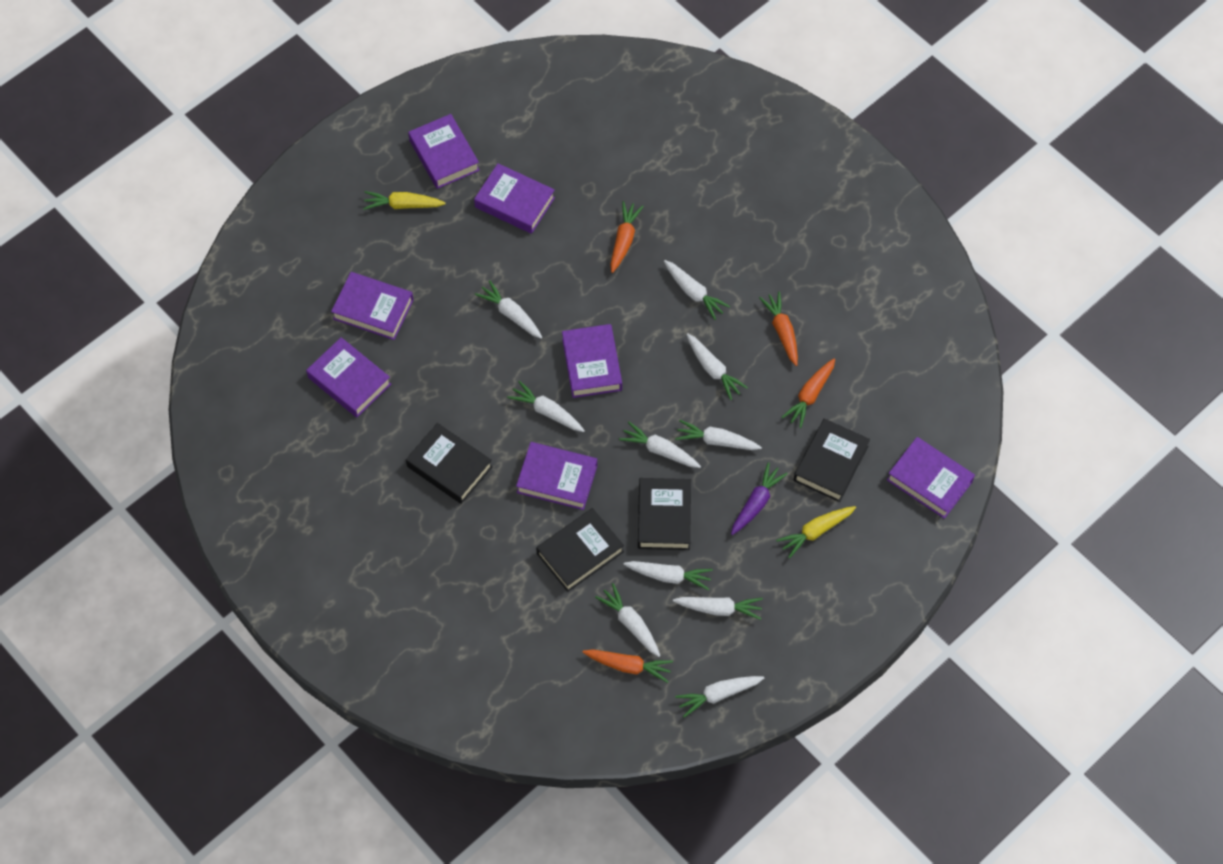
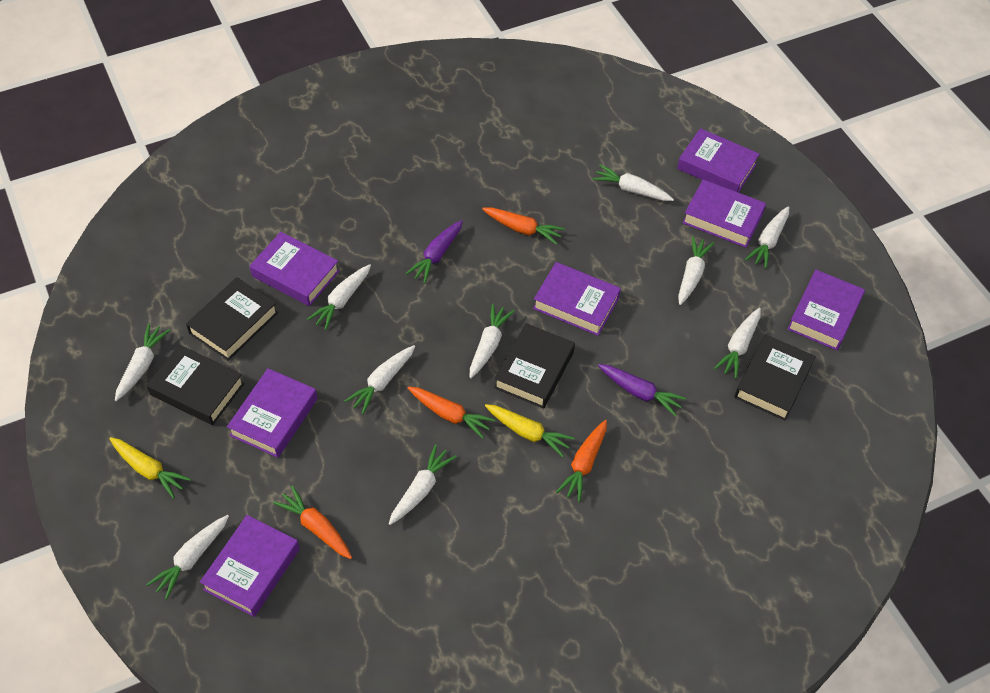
purple carrot: [731,462,788,535] = 1 -> [405,220,463,284] [598,364,686,417] = 2

